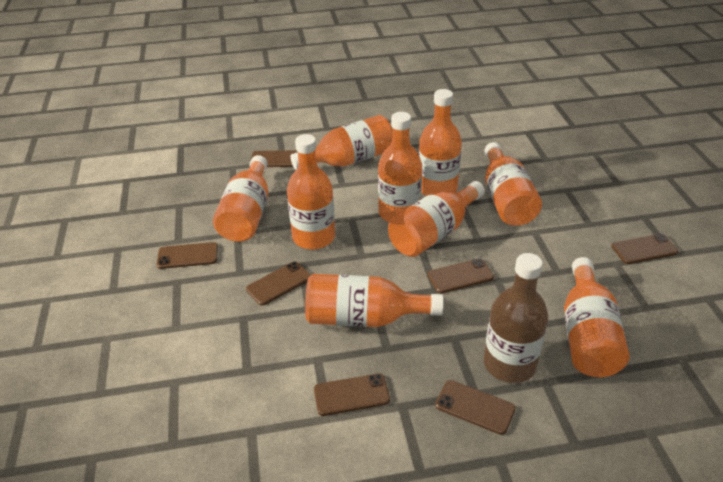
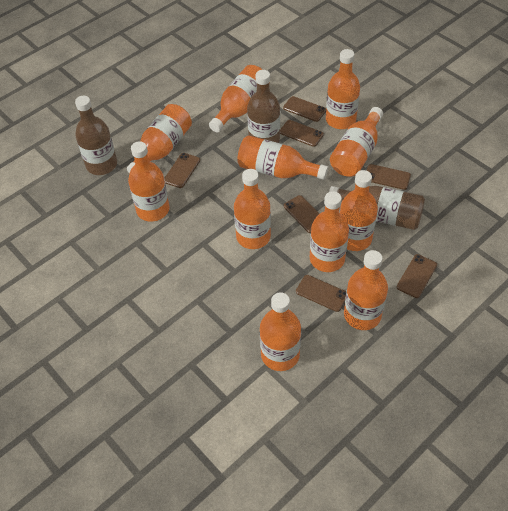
brown bottle: [484,253,548,383] = 1 -> [75,96,117,175] [247,70,280,143] [329,186,425,230] = 3
orange bottle: [213,155,269,242] [287,134,335,250] [290,115,393,170] [305,274,444,327] [378,112,422,222] [388,181,485,257] [419,89,462,196] [484,142,542,226] [564,257,629,377] = 9 -> [127,104,192,173] [128,141,170,222] [209,65,263,132] [234,169,271,249] [237,135,328,180] [260,292,301,371] [310,191,349,272] [326,49,360,129] [330,107,383,177] [340,170,378,251] [344,250,388,330] = 11

